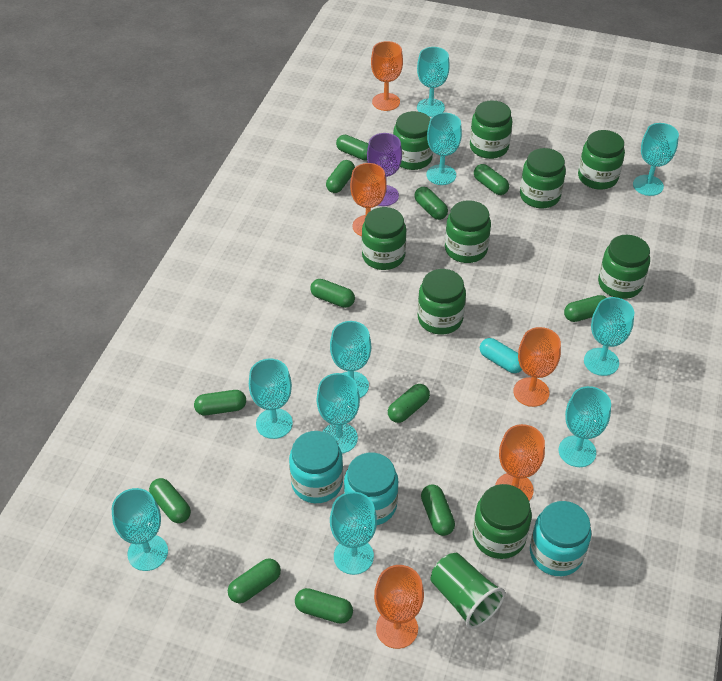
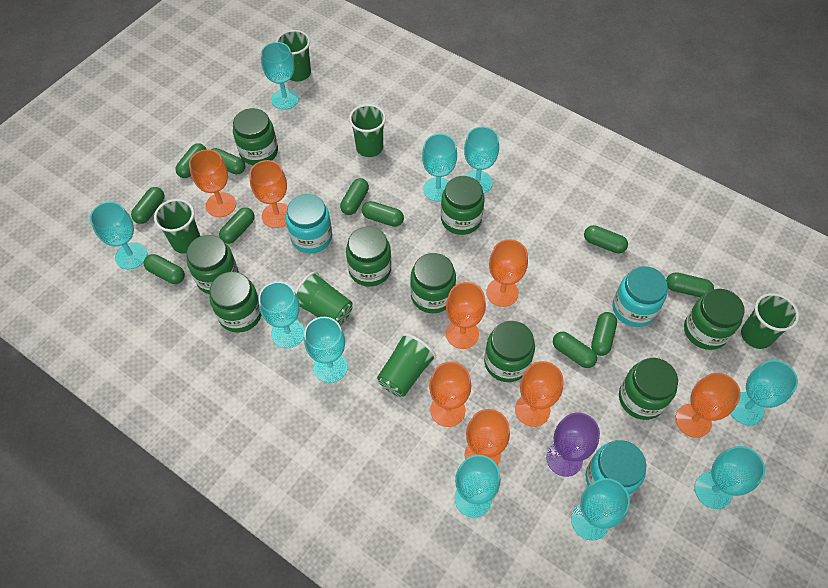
green capsule: [149,478,191,523] [194,390,246,415] [228,558,281,603] [295,588,353,624] [310,279,355,308] [326,160,355,193] [336,135,368,161] [388,384,430,423] [414,187,448,220] [421,484,455,536] [474,164,509,195] [564,295,607,322] = 12 -> [131,187,165,224] [144,254,185,284] [175,143,206,178] [211,148,245,174] [219,208,255,244] [340,178,369,215] [362,201,404,227] [553,332,597,368] [584,225,628,254] [591,312,617,356] [666,272,714,297] = 11
green cup: [431,553,505,629] = 1 -> [154,199,200,254] [276,30,311,81] [295,271,353,325] [349,104,386,157] [377,333,436,397] [741,293,799,349] = 6
orange goblet: [350,163,386,236] [371,41,403,111] [374,565,424,649] [495,424,545,501] [513,327,561,407] = 5 -> [189,149,236,217] [249,160,288,228] [429,362,471,427] [446,282,486,349] [465,409,510,466] [486,239,528,307] [515,361,564,427] [676,373,741,438] = 8
turquoise capsule: [480,338,522,373] = 1 -> none = 0

